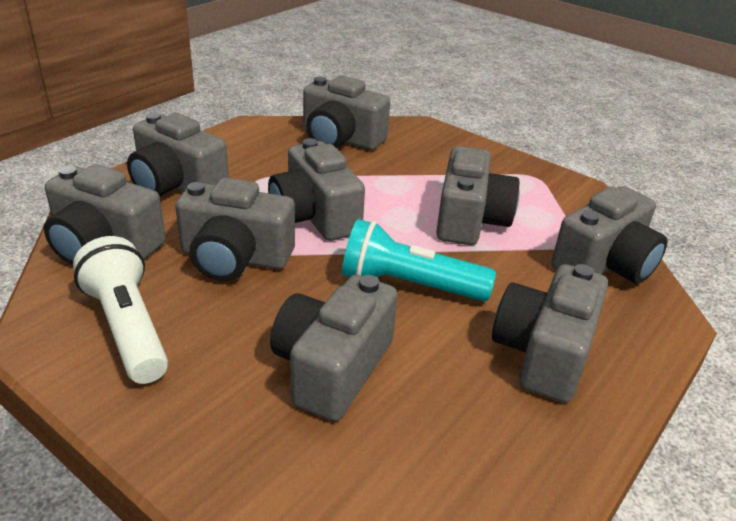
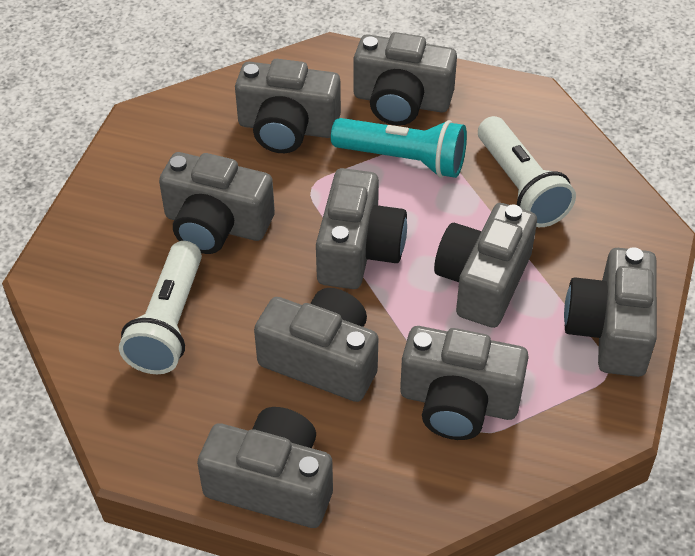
white flashlight: [73,236,168,384] = 1 -> [119,241,202,374] [478,116,576,227] = 2

